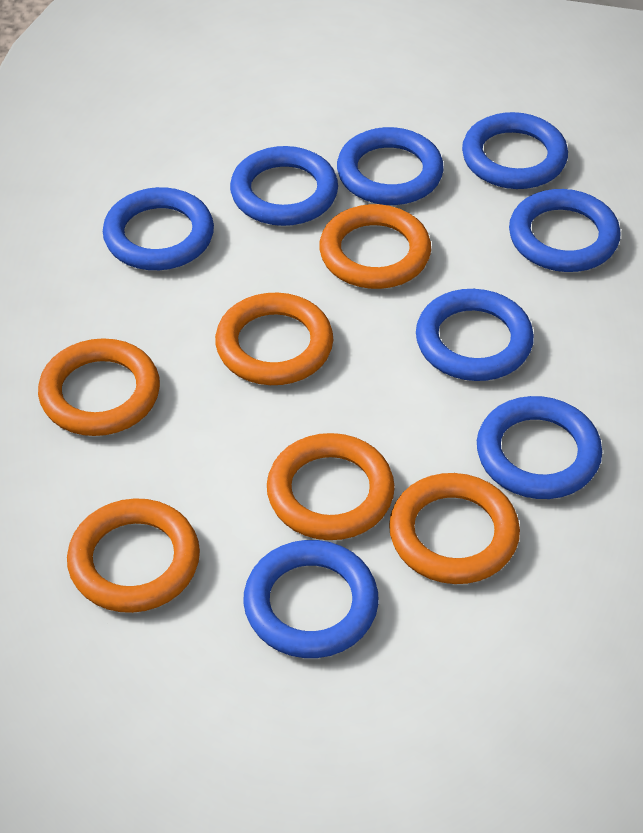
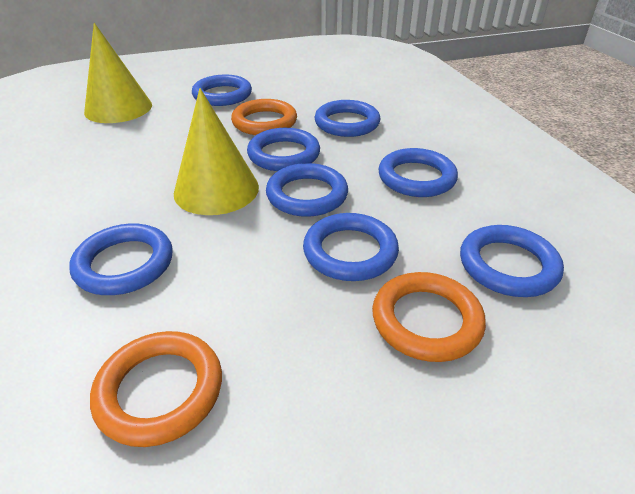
orange ring: [38,338,160,436] [67,498,200,613] [215,293,333,385] [267,433,395,540] [319,204,431,289] [389,473,520,584] = 6 -> [90,331,222,447] [231,99,297,135] [372,272,486,362] = 3
yellow cone: none = 0 -> [84,23,152,123] [174,88,259,215] = 2

